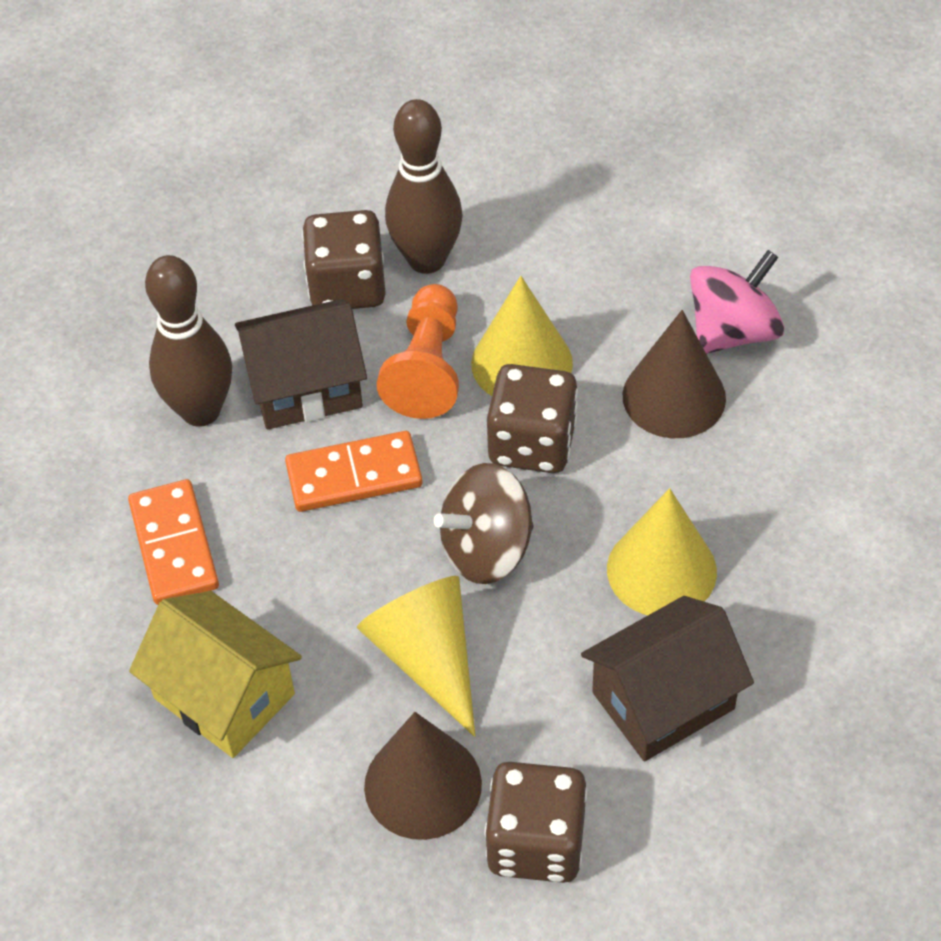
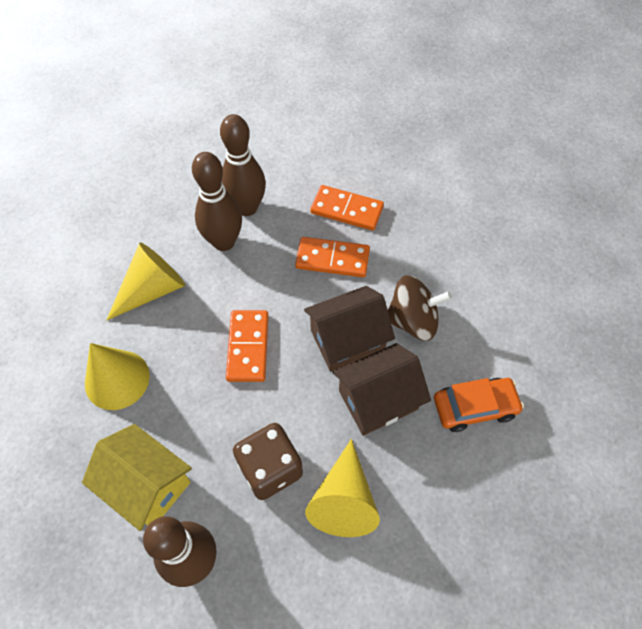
brown bowling pin: [145,255,232,427] [385,99,463,274] = 2 -> [143,516,217,587] [192,152,242,251] [220,114,266,216] = 3
brown cone: [364,712,482,840] [623,310,726,438] = 2 -> none = 0
brown dice: [302,210,386,309] [485,762,587,883] [487,364,578,473] = 3 -> [233,423,303,500] = 1
orange car: none = 0 -> [434,378,524,432] = 1
orange domino: [128,479,219,605] [285,431,423,512] = 2 -> [226,310,268,382] [295,237,370,277] [310,185,384,231] = 3
orange pawn: [377,284,459,419] = 1 -> none = 0
pink spinning top: [690,250,784,354] = 1 -> none = 0

